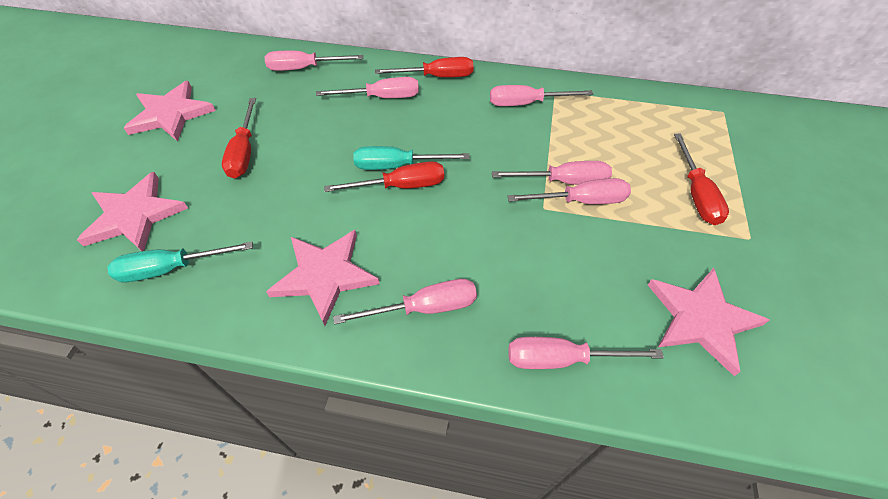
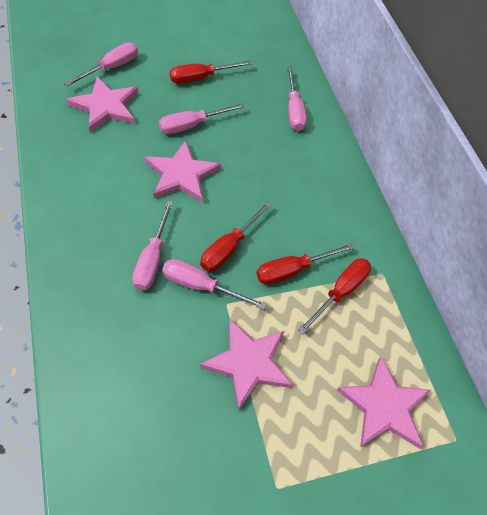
pink screwdriver: [265,51,363,71] [316,77,419,98] [333,279,477,325] [490,85,593,106] [492,161,612,185] [508,178,631,204] [508,337,664,369] = 7 -> [64,43,138,87] [132,201,173,290] [159,103,245,134] [162,259,267,310] [287,67,307,131] = 5
turquoise screwdriver: [107,242,253,282] [353,146,470,170] = 2 -> none = 0

